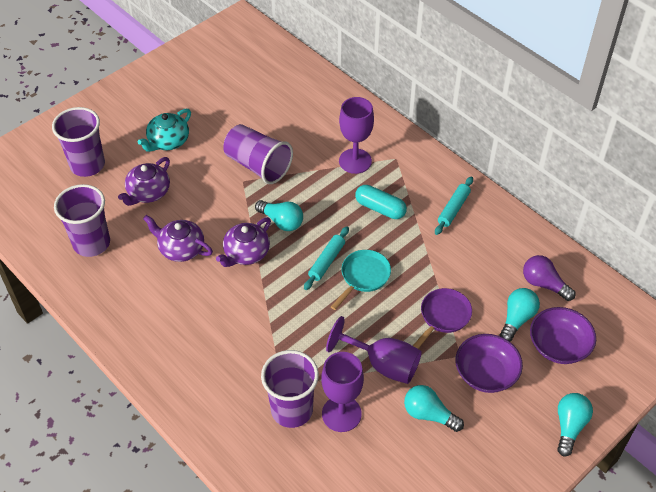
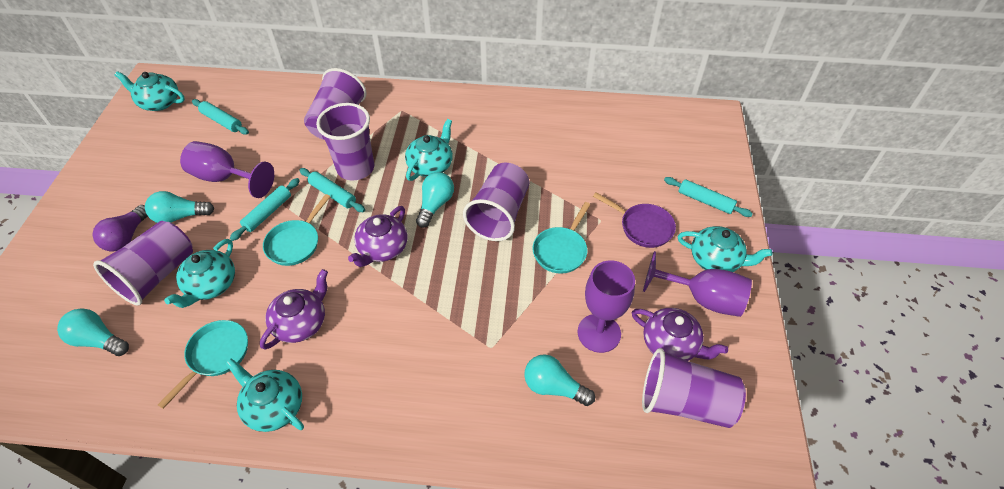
purple bowl: [455,334,523,393] [530,307,596,364] = 2 -> none = 0
purple cup: [52,107,105,177] [54,184,110,257] [223,124,293,184] [261,350,319,428] = 4 -> [93,221,193,306] [304,68,366,140] [316,103,374,181] [463,163,529,241] [642,348,746,428] = 5
turquoise capsule: [355,185,407,219] = 1 -> none = 0
turquoise pan: [331,250,391,310] = 1 -> [158,320,248,409] [263,194,331,266] [532,202,591,274] = 3
turquoise rolling pin: [304,226,349,290] [435,176,473,235] = 2 -> [192,99,249,135] [230,178,300,241] [299,168,365,212] [664,177,753,217] = 4
turquoise teapot: [138,109,191,152] = 1 -> [115,71,185,111] [164,239,235,308] [225,358,304,432] [405,119,453,181] [678,226,772,272] = 5

